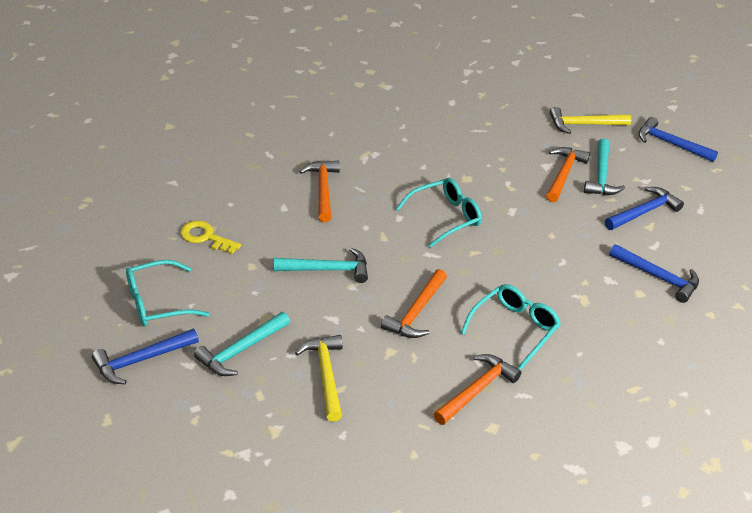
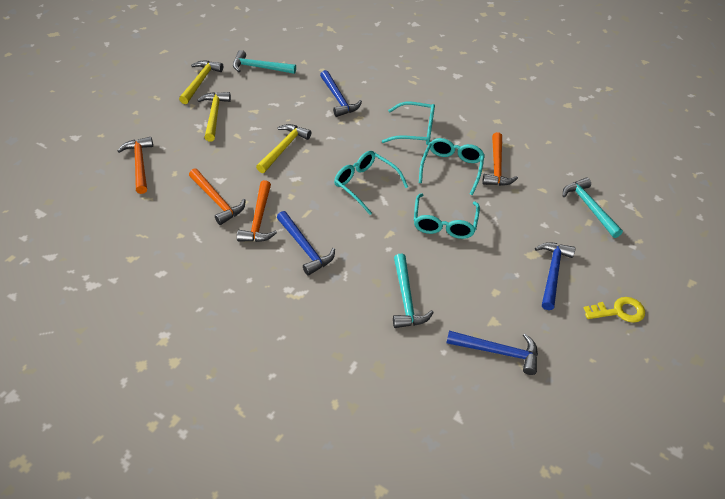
turquoise glasses: [126,260,209,326] [396,178,482,248] [461,284,561,370] = 3 -> [334,151,408,215] [382,102,435,145] [414,193,480,239] [419,138,485,195] = 4
yellow hammer: [295,335,343,422] [550,107,631,134] = 2 -> [179,61,223,104] [197,92,231,141] [256,124,312,173] = 3

